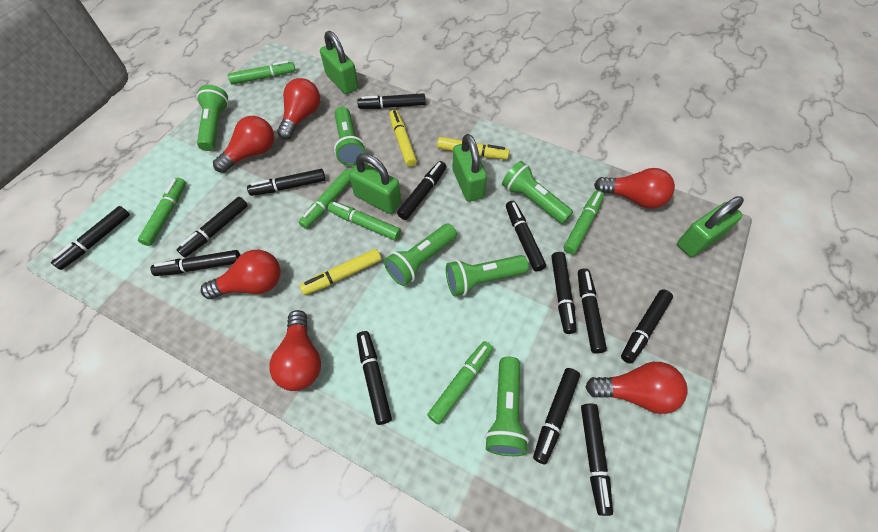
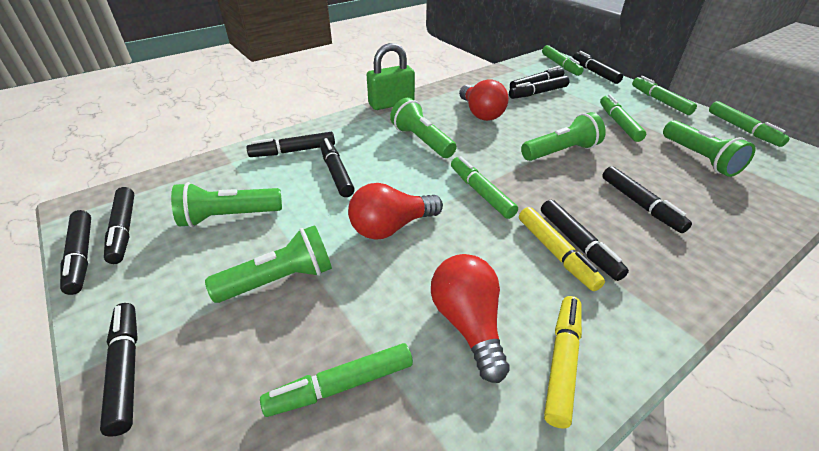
black marker: [51,206,130,270] [151,250,240,276] [177,197,248,257] [247,169,325,196] [357,93,426,109] [357,331,392,425] [397,161,446,220] [506,201,546,272] [533,368,580,464] [551,252,577,334] [578,268,607,354] [581,404,613,516] [621,289,673,364] = 13 -> [60,210,91,295] [100,303,138,437] [104,187,134,264] [246,132,335,157] [320,138,355,197] [509,76,570,99] [510,66,564,89] [541,200,629,281] [573,51,623,84] [602,166,692,233] = 10
green flashlight: [196,85,229,151] [334,107,366,166] [384,223,457,286] [446,255,529,296] [485,356,529,456] [502,161,573,224] = 6 -> [171,182,282,227] [205,225,332,303] [390,98,456,158] [521,112,606,161] [663,120,755,177] = 5
green padlock: [320,31,358,94] [349,153,401,214] [452,134,487,202] [677,196,744,257] = 4 -> [367,43,415,110] = 1
red light bulb: [201,250,281,299] [213,116,274,173] [269,310,321,391] [277,78,320,140] [586,362,688,414] [594,168,675,209] = 6 -> [348,183,443,240] [431,254,510,383] [459,79,509,121] = 3
yellow marker: [299,249,381,295] [389,110,417,167] [437,137,509,160] = 3 -> [519,207,605,291] [544,296,582,429] = 2

